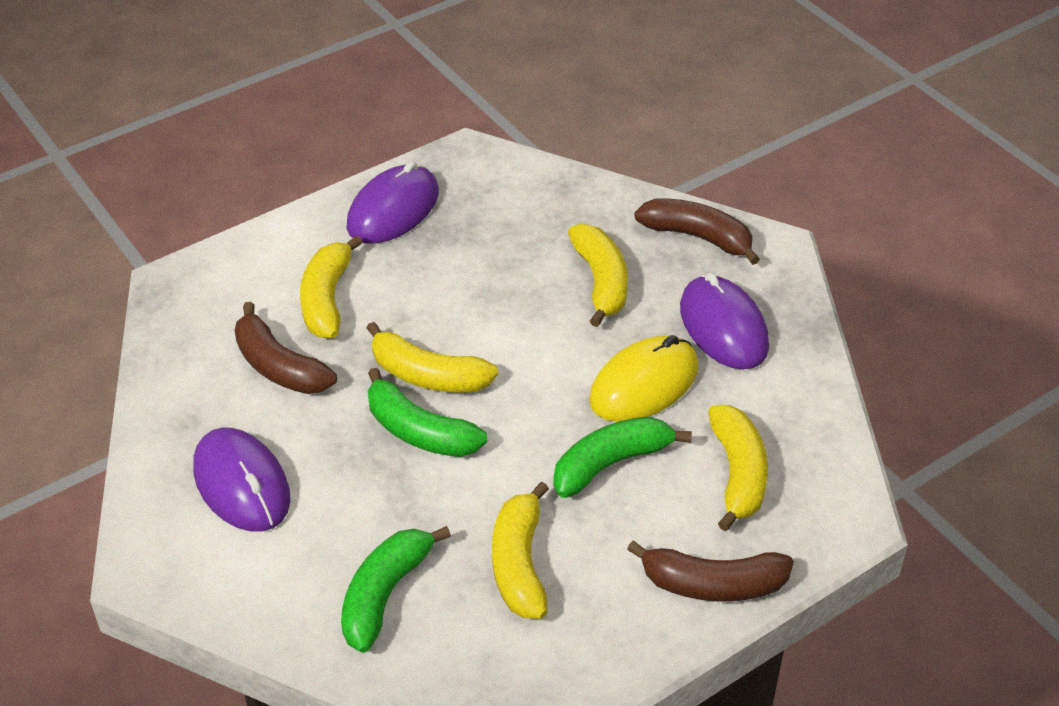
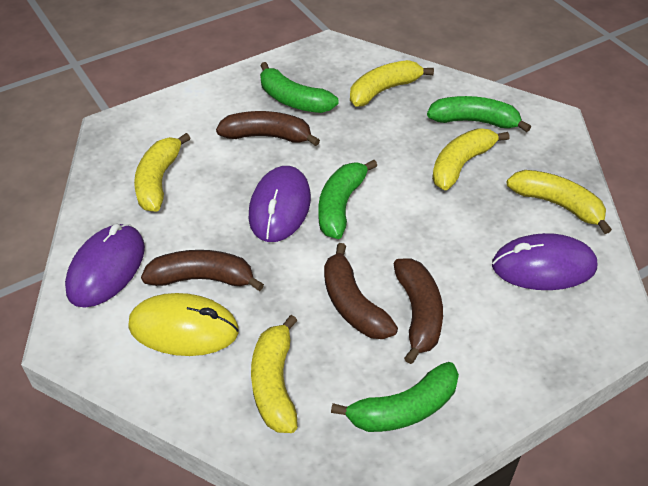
brown banana: [234,302,337,394] [627,540,794,602] [634,198,760,265] = 3 -> [141,250,264,291] [216,111,320,146] [324,243,398,339] [394,258,443,364] = 4
green banana: [341,526,451,653] [368,368,487,457] [553,417,692,498] = 3 -> [260,62,338,113] [318,160,377,239] [331,362,459,432] [427,96,531,132] = 4

